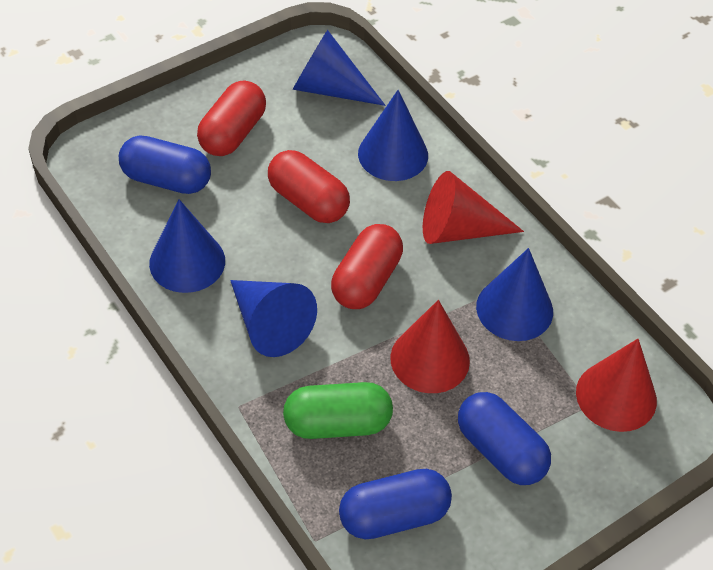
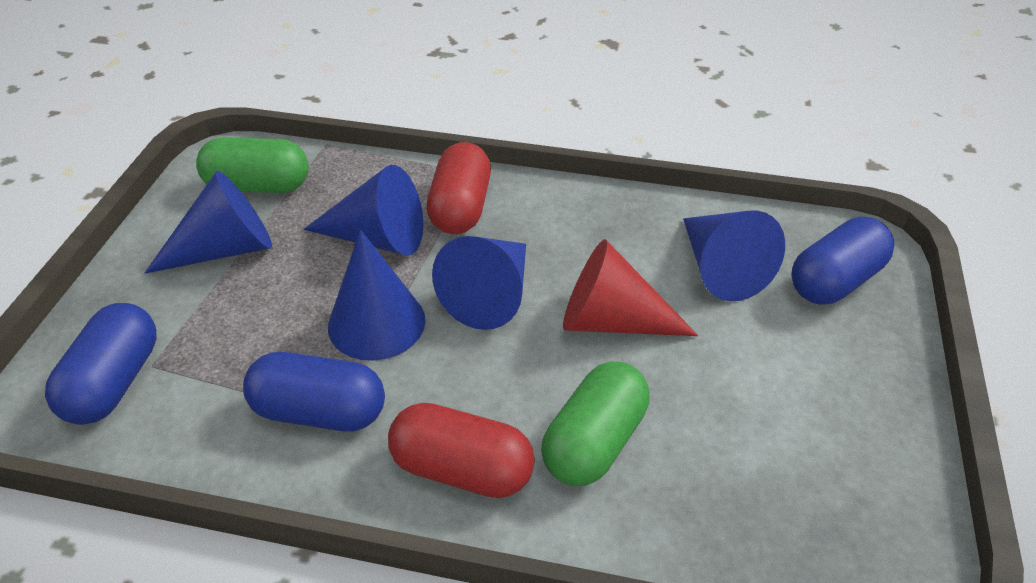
green capsule: [283,382,393,439] = 1 -> [196,137,309,193] [541,361,650,486] = 2
red capsule: [197,81,266,156] [268,150,350,223] [331,224,403,309] = 3 -> [388,403,535,498] [426,142,491,234] = 2
red cone: [390,300,470,393] [423,171,524,244] [576,339,657,432] = 3 -> [563,239,698,336] = 1

